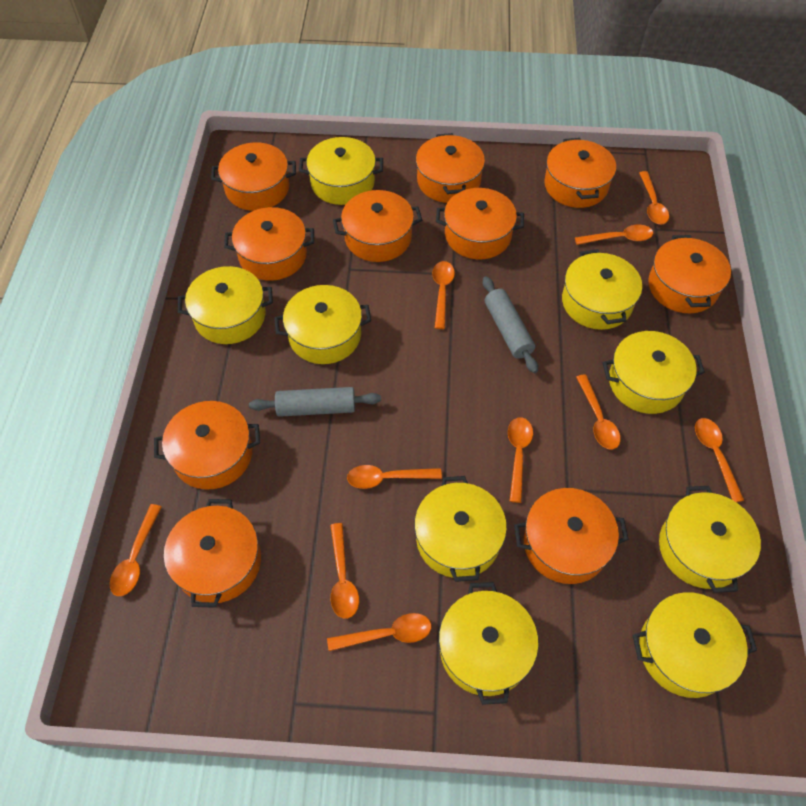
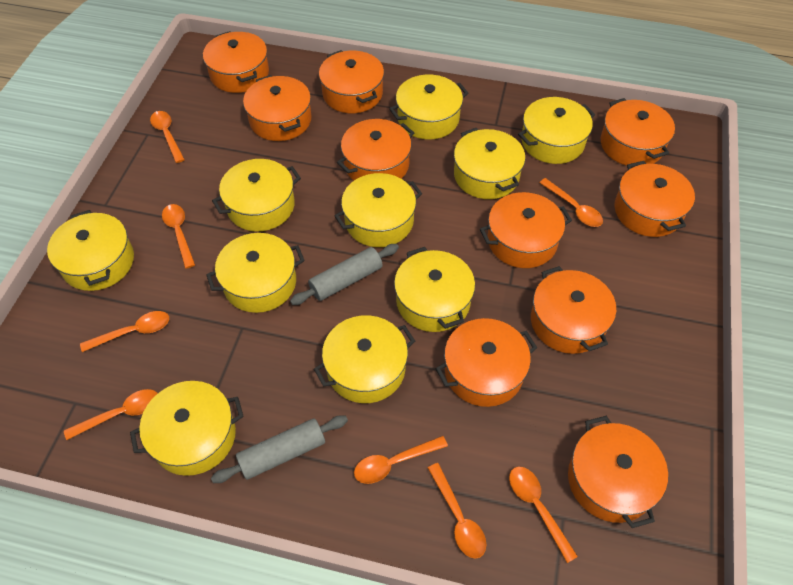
orange spoon: [110,504,161,596] [327,613,431,651] [330,523,359,619] [347,465,442,489] [432,261,455,329] [508,417,533,503] [575,225,653,245] [576,374,621,449] [639,171,669,225] [695,418,744,502] = 10 -> [64,389,158,440] [80,311,169,352] [150,111,185,163] [162,204,195,269] [354,436,448,484] [428,463,487,559] [509,466,578,563] [539,178,603,227] = 8
yellow pot: [178,266,273,344] [274,285,371,364] [299,137,383,205] [414,476,507,582] [439,582,539,705] [562,249,642,330] [602,331,705,414] [632,592,757,698] [659,486,761,593] = 9 -> [47,210,134,291] [130,381,244,476] [206,233,305,313] [212,159,301,232] [314,315,415,403] [334,173,422,247] [389,75,468,140] [394,247,475,332] [454,128,526,199] [518,97,595,164] = 10

